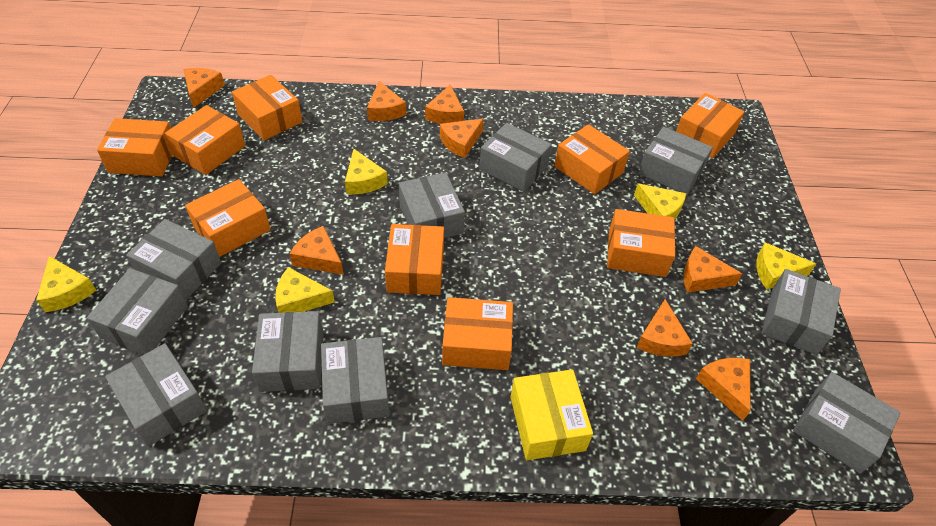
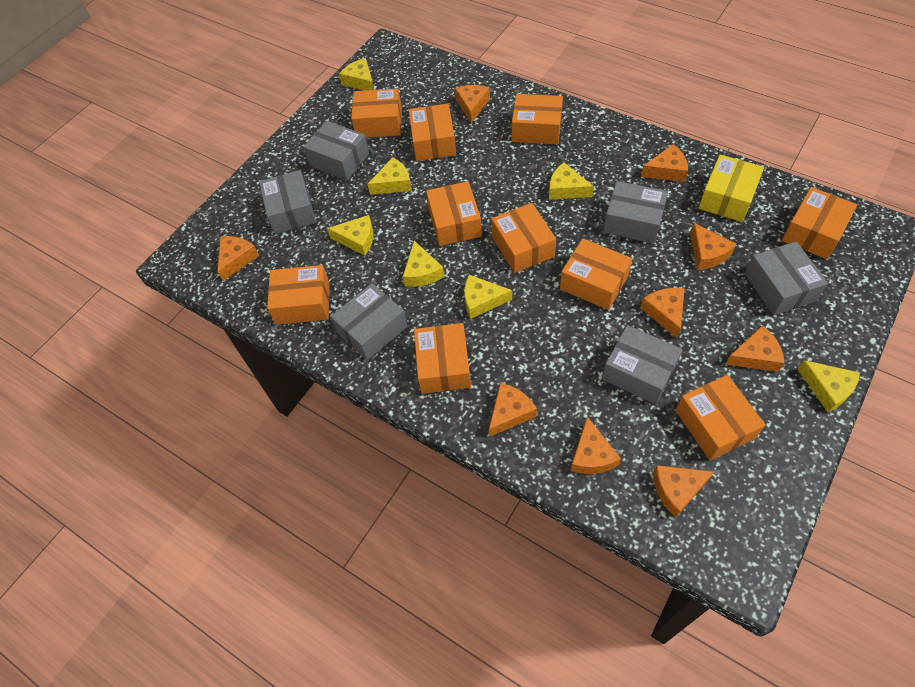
grey box: [87,268,188,355] [105,343,207,446] [126,219,221,300] [252,311,323,392] [321,337,389,424] [399,172,465,238] [479,123,552,192] [638,127,713,195] [761,269,841,355] [793,372,901,474] = 10 -> [259,170,316,234] [303,121,369,181] [330,283,407,360] [602,325,682,404] [603,181,668,244] [745,242,828,315] = 6
orange box: [97,118,173,176] [165,105,245,175] [185,179,271,257] [232,75,302,140] [385,224,444,295] [442,297,513,370] [554,124,630,194] [607,209,675,277] [676,93,745,158] = 9 -> [267,265,330,325] [351,88,402,138] [409,104,456,161] [414,323,471,394] [426,181,482,246] [491,203,556,273] [512,94,563,144] [560,238,632,310] [675,375,765,461] [782,187,857,259] = 10
orange cheese: [183,68,225,108] [290,226,344,275] [367,81,406,121] [425,85,464,124] [440,118,484,158] [636,299,693,357] [683,246,742,293] [696,358,751,421] = 8 -> [217,236,259,281] [455,85,490,123] [489,383,537,437] [571,416,621,474] [640,288,684,338] [641,144,688,182] [653,465,714,517] [690,223,736,270] [726,325,784,372] = 9
yellow cheese: [36,256,96,312] [275,267,335,313] [345,149,388,194] [634,183,686,220] [756,242,816,290] = 5 -> [327,215,373,256] [339,58,374,91] [368,157,412,195] [403,241,444,287] [464,275,512,319] [549,163,594,200] [798,360,860,412] = 7

